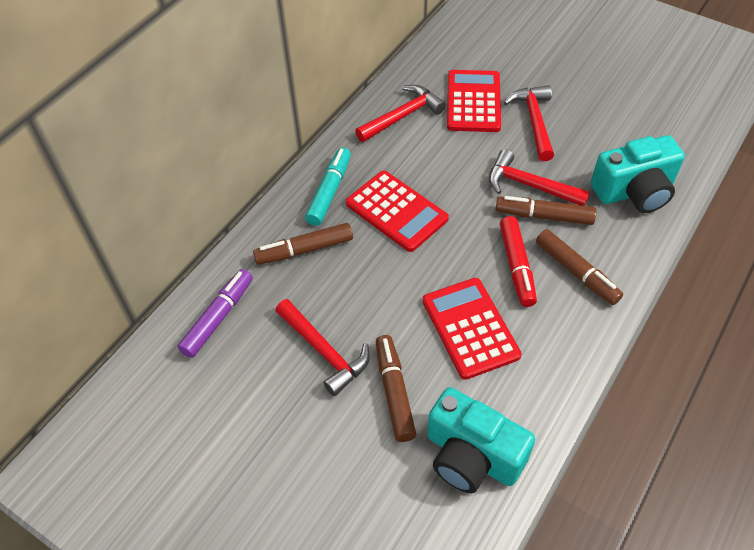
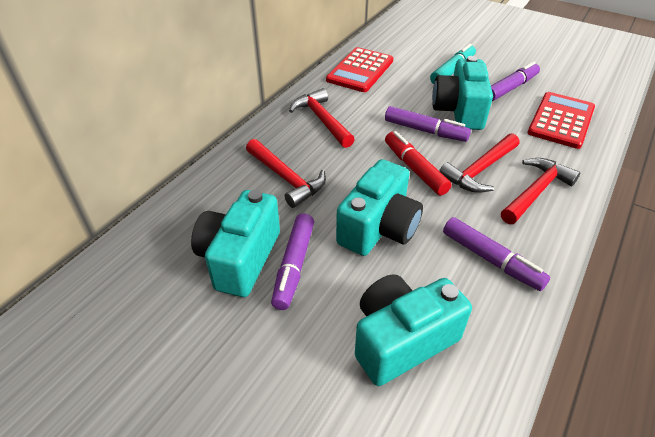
brown marker: [253,223,353,265] [376,335,416,442] [496,196,596,225] [536,229,623,305] = 4 -> none = 0
purple marker: [178,269,253,358] = 1 -> [271,213,314,310] [385,106,471,142] [443,217,550,291] [491,62,540,101] = 4
red calculator: [346,170,449,252] [422,278,522,380] [447,70,501,132] = 3 -> [326,47,393,92] [528,92,595,149] = 2
turquoise camera: [427,387,535,493] [591,135,685,213] = 2 -> [191,190,280,297] [336,159,423,256] [355,274,472,386] [432,56,493,130] = 4

